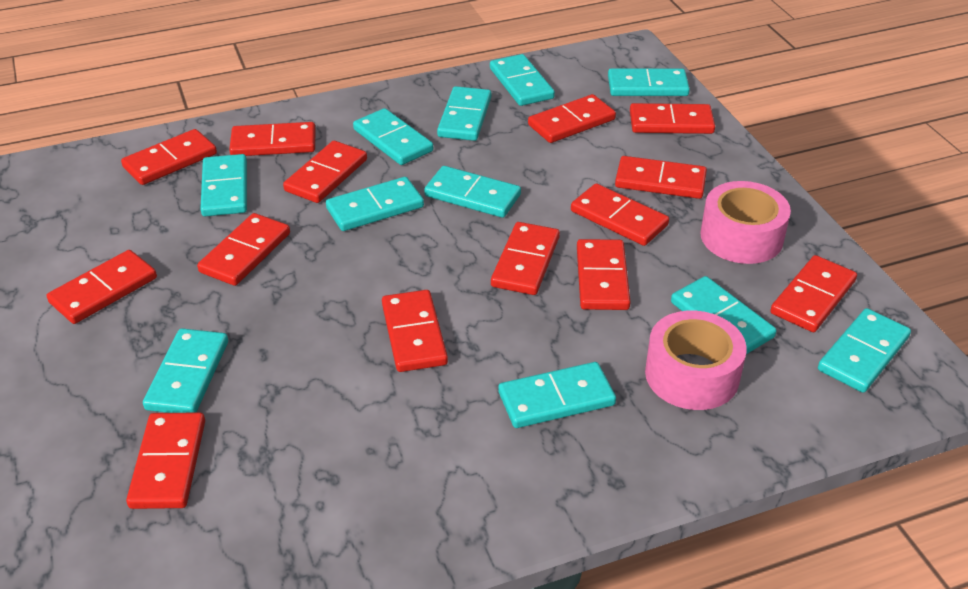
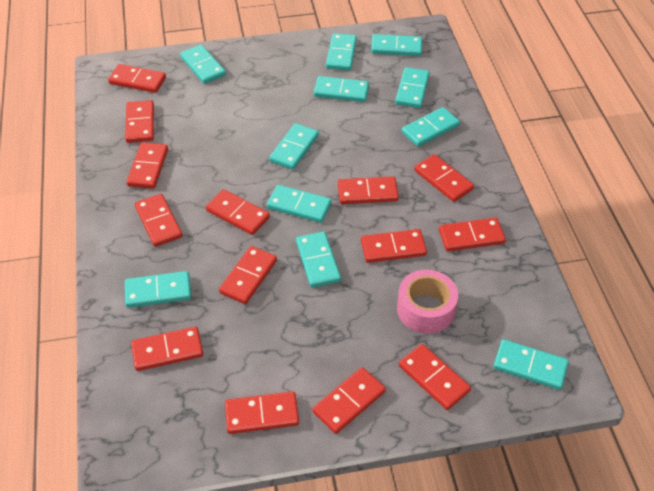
pink tape: [645,311,747,410] [701,181,791,264] = 2 -> [397,270,458,334] = 1

